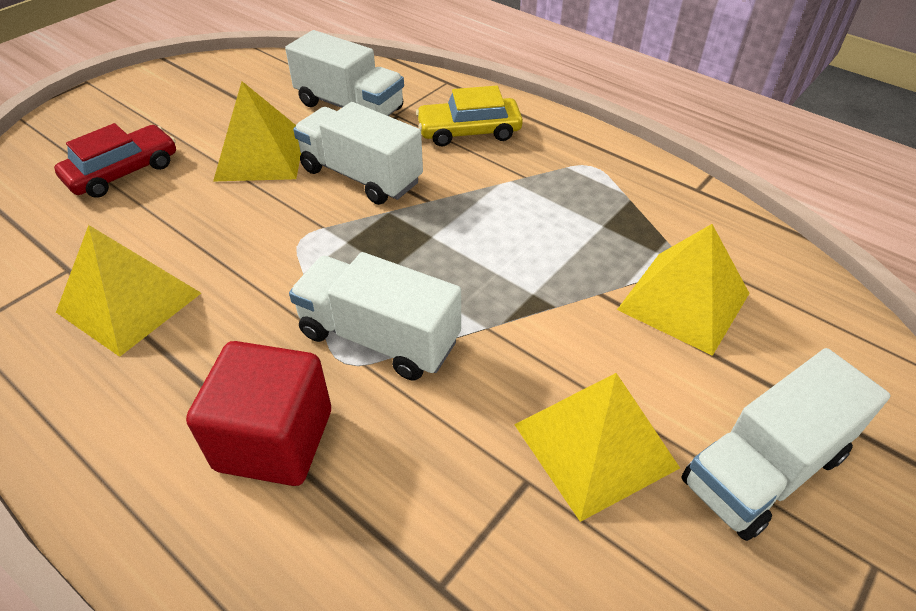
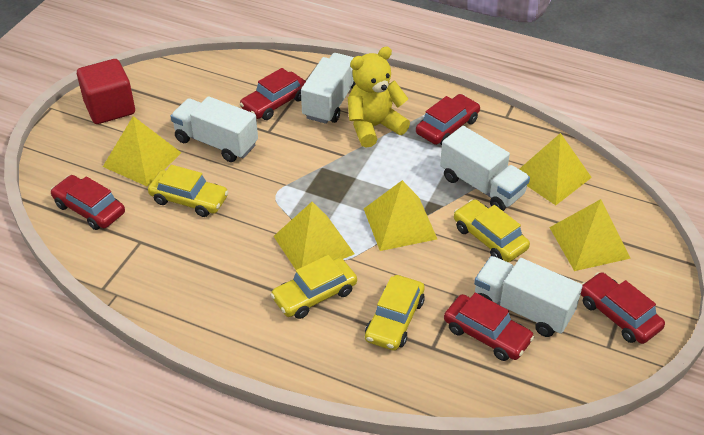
red car: [54,123,176,198] = 1 -> [51,175,125,230] [240,68,306,120] [416,94,480,145] [444,292,535,361] [581,272,665,344] = 5
yellow car: [416,86,523,146] = 1 -> [148,165,228,217] [271,255,357,319] [365,275,425,351] [454,199,530,262] = 4
yellow pyramid: [56,225,201,357] [213,81,301,181] [514,373,680,522] [617,224,749,356] = 4 -> [103,116,181,186] [274,202,354,270] [364,180,437,251] [520,133,592,205] [549,199,631,271] = 5
yellow teddy bear: none = 0 -> [348,46,410,148] = 1

